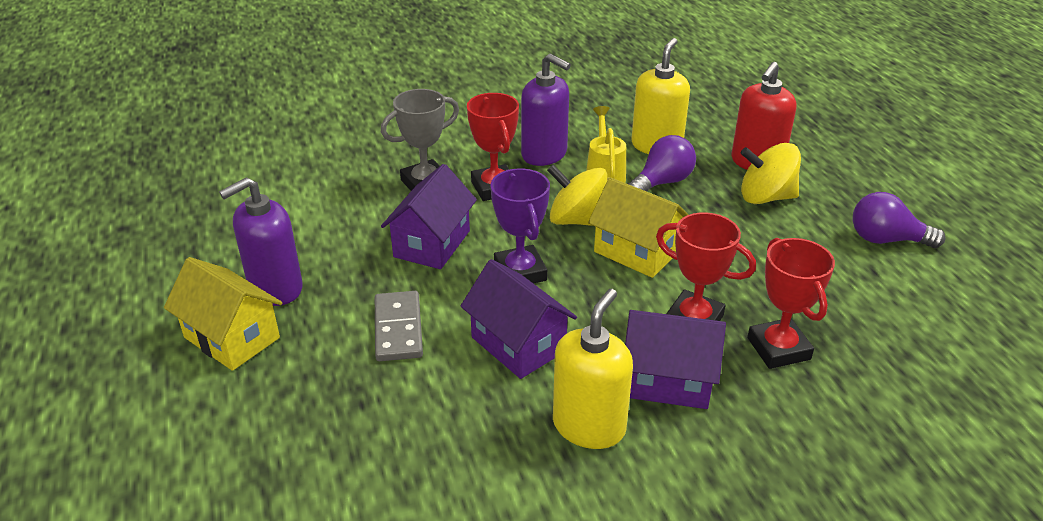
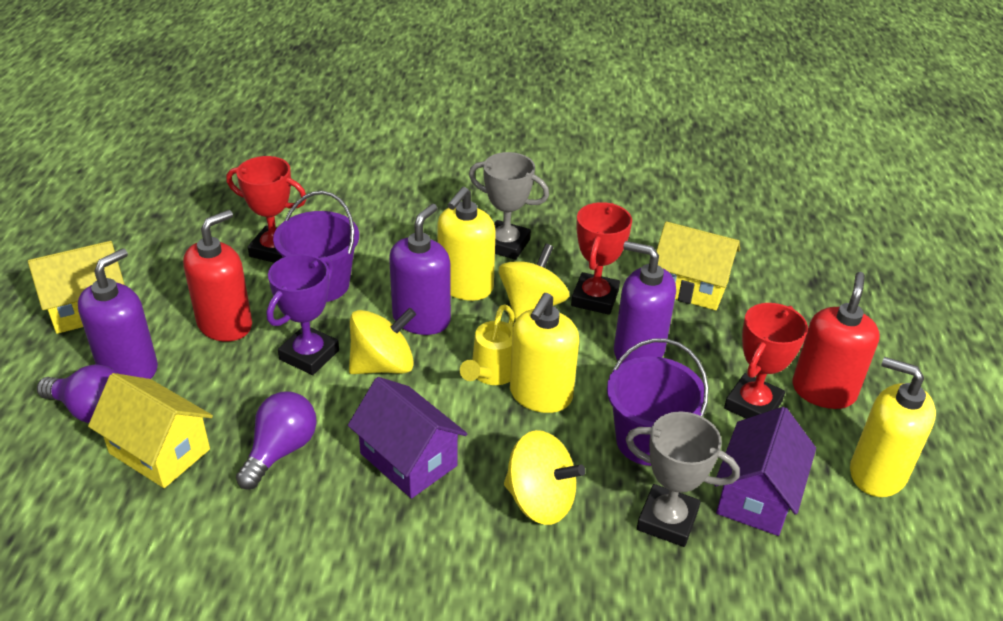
grey domino: [375,291,423,361] = 1 -> none = 0
grey trophy: [381,89,459,191] = 1 -> [469,152,549,260] [625,411,740,547] = 2
purple bucket: none = 0 -> [273,191,359,302] [607,338,709,466] = 2
purple house: [381,164,477,269] [460,259,577,379] [625,310,726,409] = 3 -> [348,377,467,499] [714,407,816,536] = 2
purple soap dispenser: [219,177,303,306] [521,54,571,166] = 2 -> [78,248,158,379] [389,204,451,335] [614,241,676,364] = 3
red soap dispenser: [731,62,796,170] = 1 -> [183,210,252,342] [793,272,880,409] = 2
yellow house: [164,257,282,371] [588,177,688,278] = 2 -> [28,241,125,334] [88,373,213,488] [656,221,740,310] = 3
yellow soap dispenser: [553,289,633,449] [631,38,690,154] = 2 -> [437,187,496,301] [510,293,579,413] [850,357,936,497] = 3
yellow spinning top: [547,164,607,226] [741,143,801,204] = 2 -> [349,308,416,374] [499,244,570,320] [504,430,585,525] = 3

